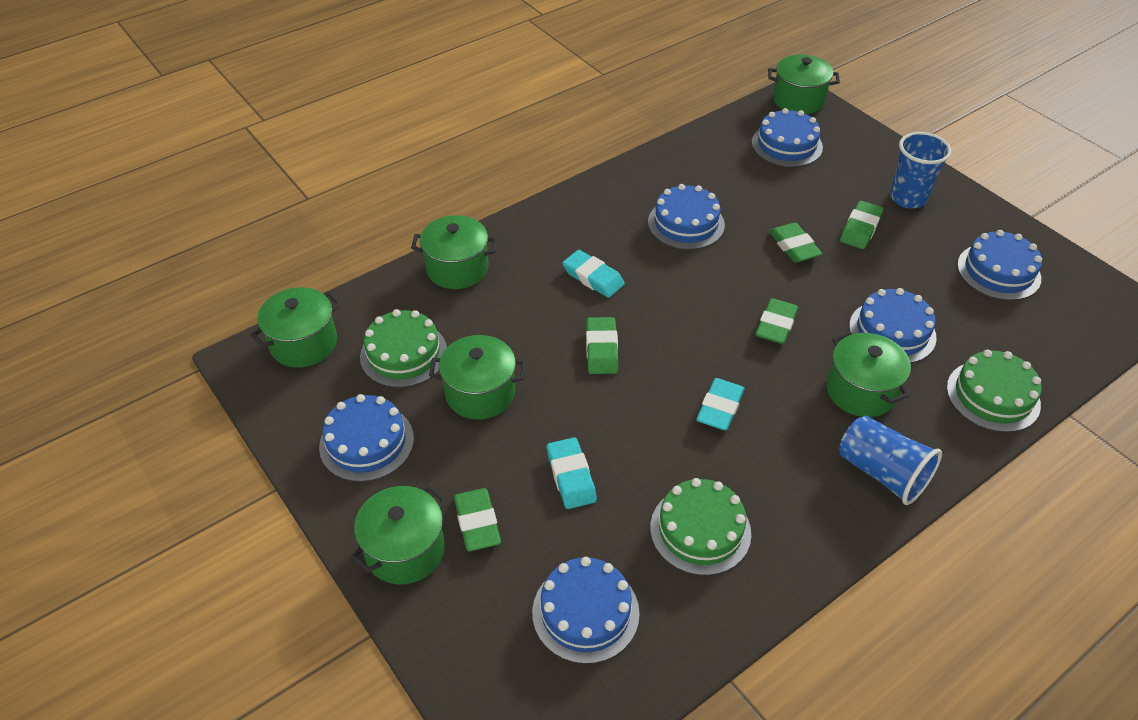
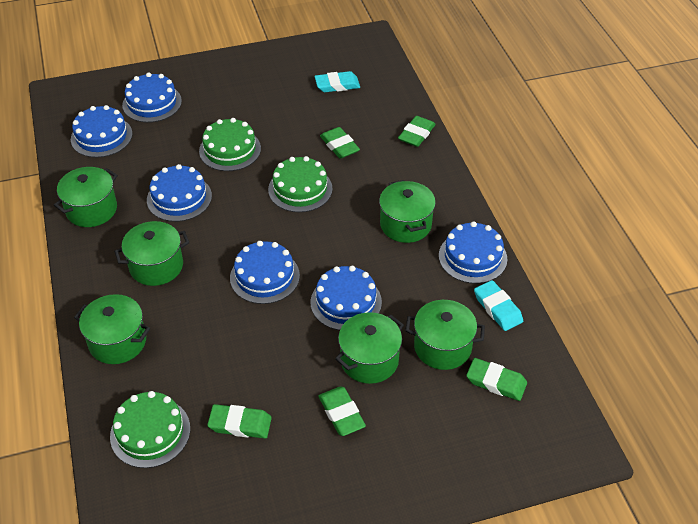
blue cup: [839,416,942,505] [890,132,952,209] = 2 -> none = 0
turquoise eraser: [547,437,597,509] [562,250,625,298] [696,378,745,430] = 3 -> [315,71,360,92] [474,280,523,331] = 2

